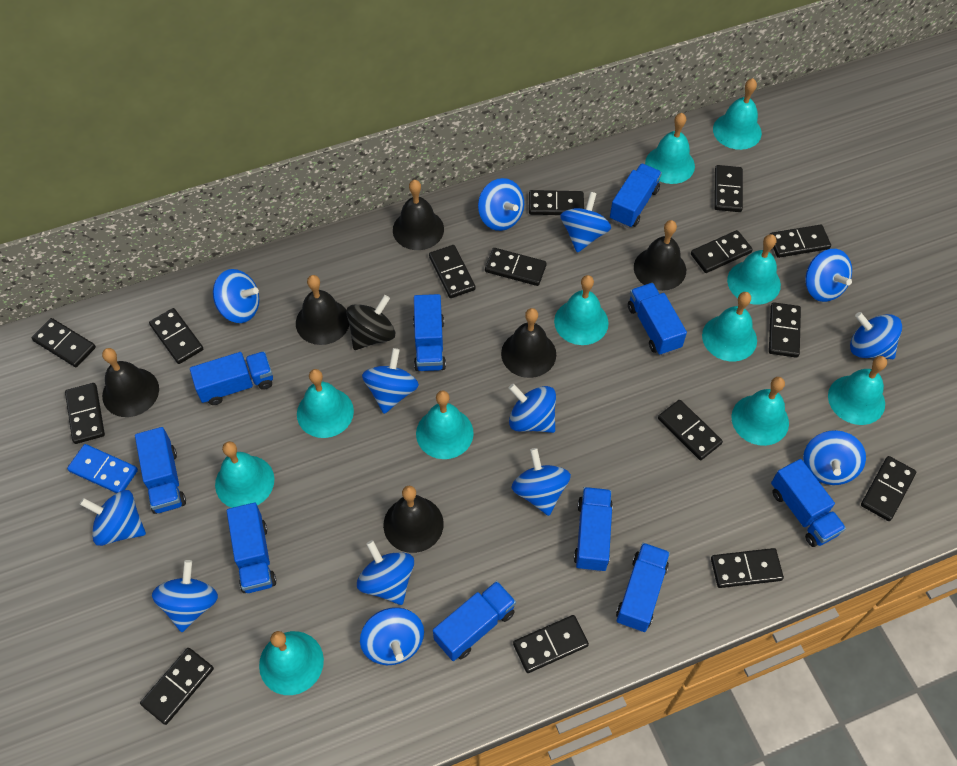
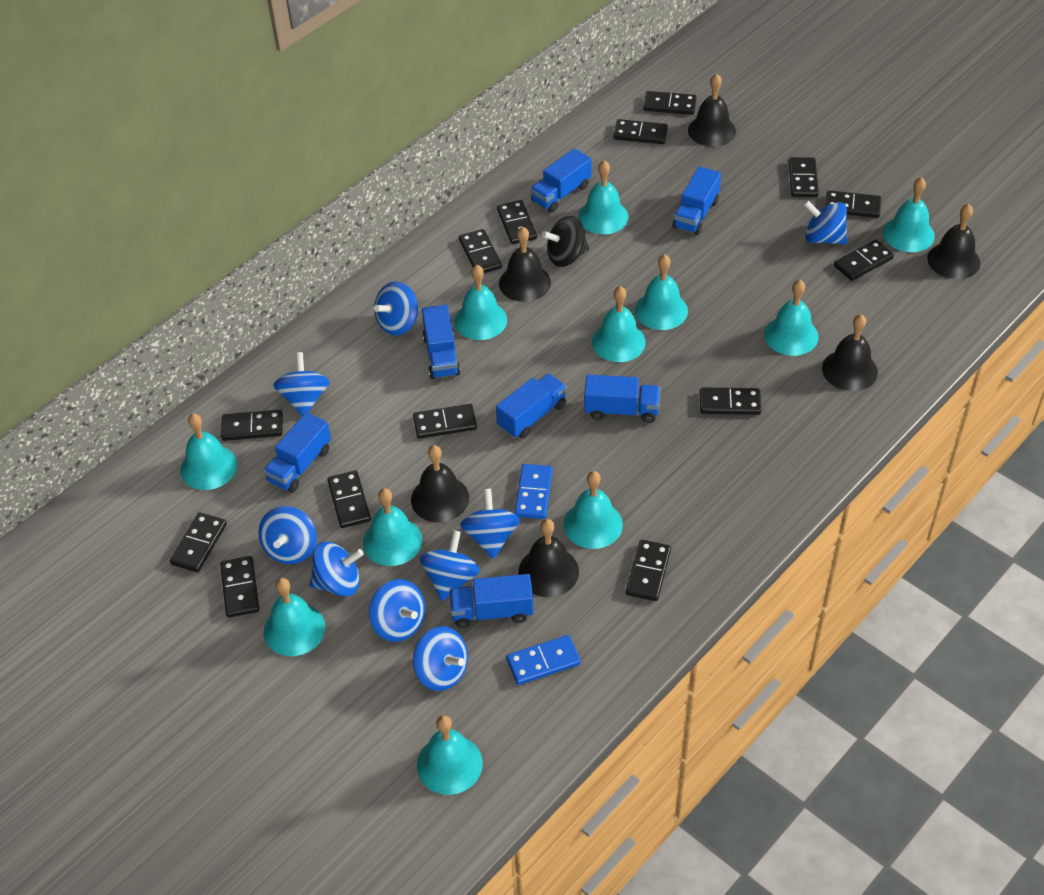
black domino: [32,318,96,367] [65,383,105,444] [140,648,214,725] [149,308,203,364] [429,245,476,298] [485,248,547,286] [513,615,589,673] [529,190,584,215] [658,400,723,460] [691,230,753,273] [711,548,784,588] [714,165,743,212] [769,302,801,358] [770,224,831,258] [861,456,916,521] = 15 -> [170,512,227,572] [220,556,259,618] [221,410,283,441] [327,470,371,528] [413,404,477,439] [459,229,502,273] [497,200,537,244] [613,119,668,144] [626,540,671,601] [643,91,697,115] [700,387,761,415] [789,157,819,197] [825,191,881,218] [834,239,894,281] = 14
blue domino: [67,444,138,493] = 1 -> [506,635,581,685] [514,464,553,519] = 2
blue spinning top: [80,490,146,546] [152,560,218,632] [213,269,259,323] [357,540,414,605] [360,607,424,665] [362,348,419,414] [478,178,524,231] [508,384,556,433] [511,448,571,516] [560,192,611,253] [803,430,866,485] [805,249,852,302] [850,312,902,359] = 13 -> [258,506,317,564] [274,352,330,416] [310,542,364,597] [369,579,425,642] [374,281,418,335] [413,626,468,691] [420,530,480,601] [460,489,520,559] [804,200,847,244] = 9
blue truck: [135,427,186,514] [190,351,273,405] [227,503,276,593] [413,294,446,371] [433,581,516,661] [574,487,613,572] [610,163,662,228] [616,543,670,632] [628,283,687,355] [771,459,846,547] = 10 -> [263,412,331,493] [422,305,461,379] [449,574,534,628] [496,373,567,438] [530,148,592,213] [584,375,660,423] [673,167,721,235] = 7

